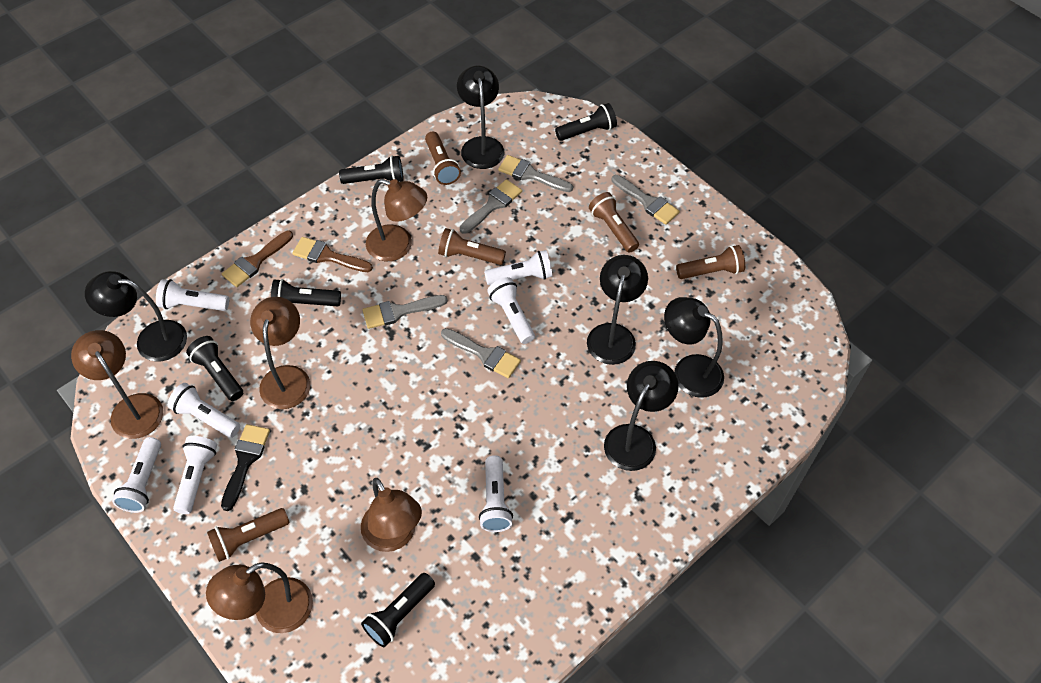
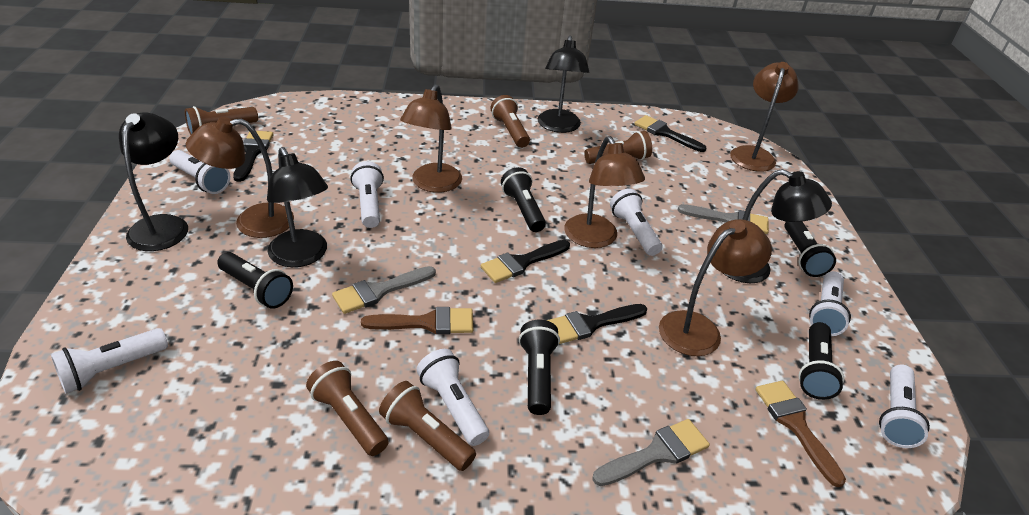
black brush: [221,424,270,511] = 1 -> [233,131,274,182] [481,240,570,283] [547,304,647,344] [634,115,706,152] = 4
black lamp: [85,271,187,361] [457,66,504,169] [587,255,648,365] [604,361,679,471] [664,297,724,398] = 5 -> [119,112,188,251] [267,147,328,267] [538,35,589,133] [723,169,832,283] = 4
grey brush: [363,295,448,329] [441,328,521,378] [460,179,522,234] [498,155,573,192] [612,175,680,225] = 5 -> [332,266,436,314] [592,419,710,486] [678,204,769,234] = 3

